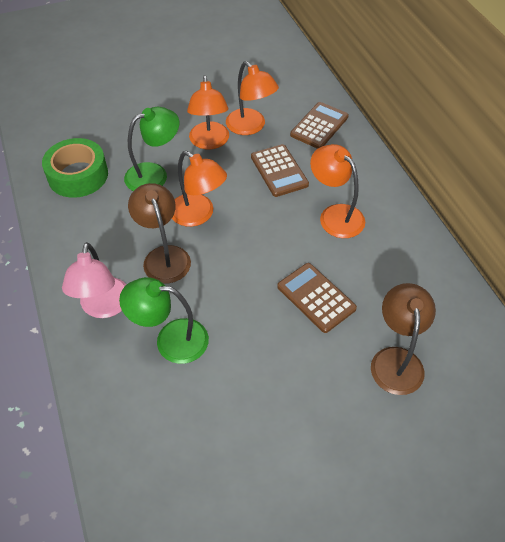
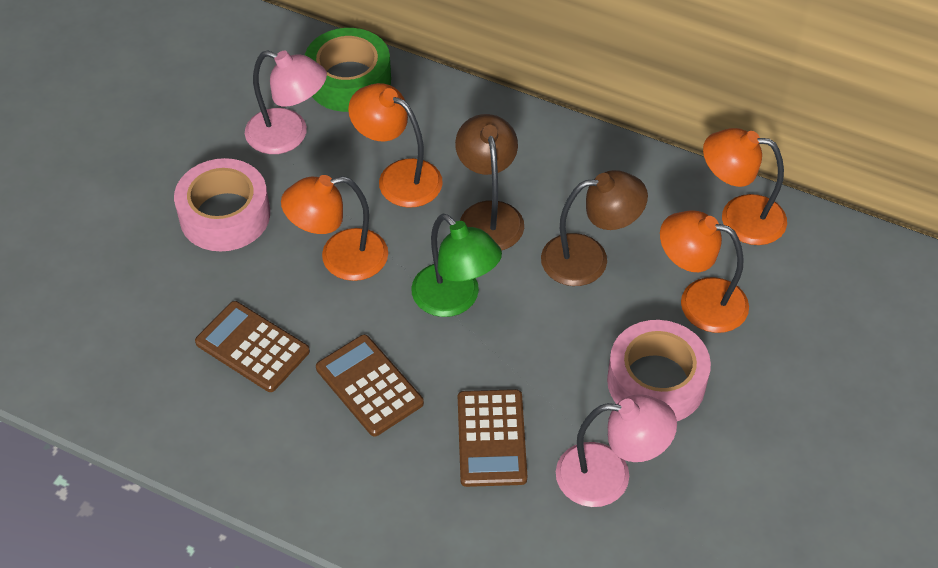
green lamp: [119,277,209,364] [124,107,179,191] = 2 -> [411,214,502,317] = 1
pink lamp: [62,242,126,318] = 1 -> [245,50,327,154] [556,394,677,507] = 2
pink tape: none = 0 -> [174,158,270,251] [607,320,711,421] = 2

